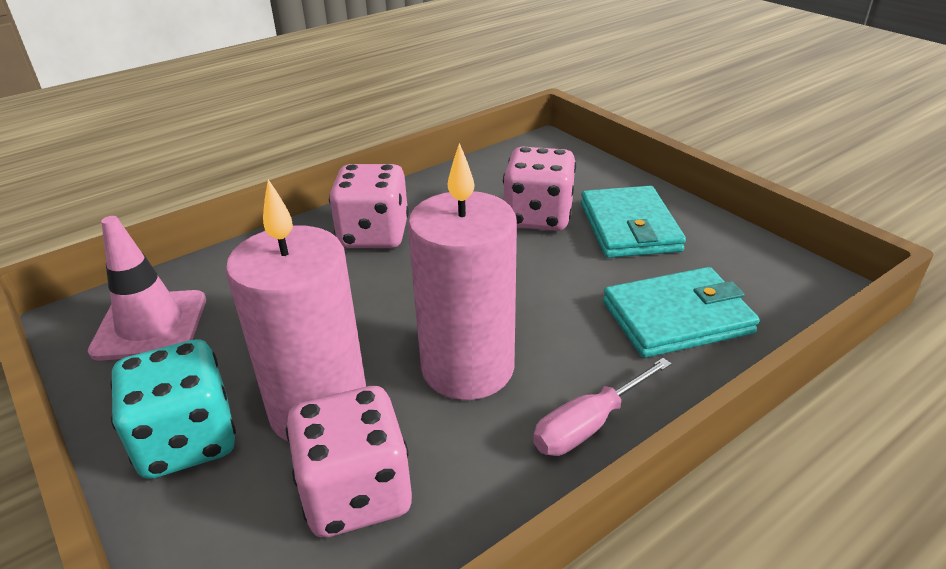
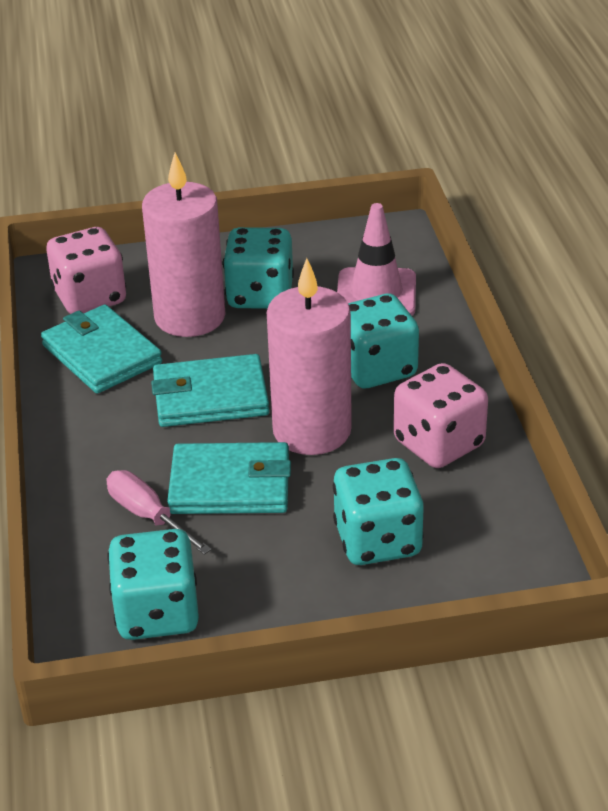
pink dice: [286,386,412,537] [329,164,409,248] [503,146,576,231] = 3 -> [46,227,126,314] [394,363,488,468] = 2
turquoise dice: [110,339,236,479] = 1 -> [107,529,199,640] [223,227,294,309] [333,458,424,565] [348,294,419,388] = 4
turquoise wallet: [581,186,686,258] [603,267,760,358] = 2 -> [41,305,162,393] [151,354,269,427] [167,442,291,514] = 3

